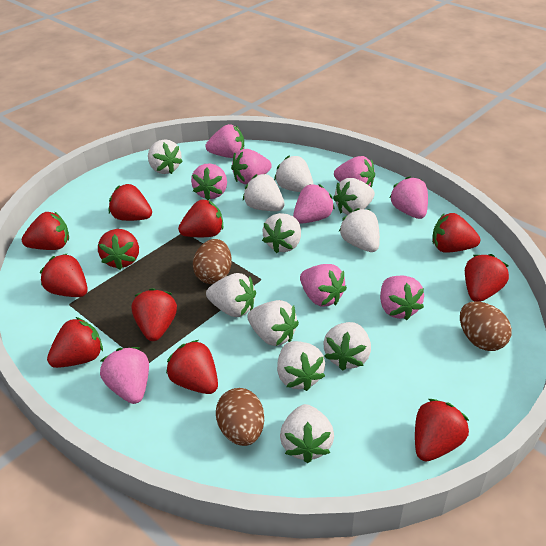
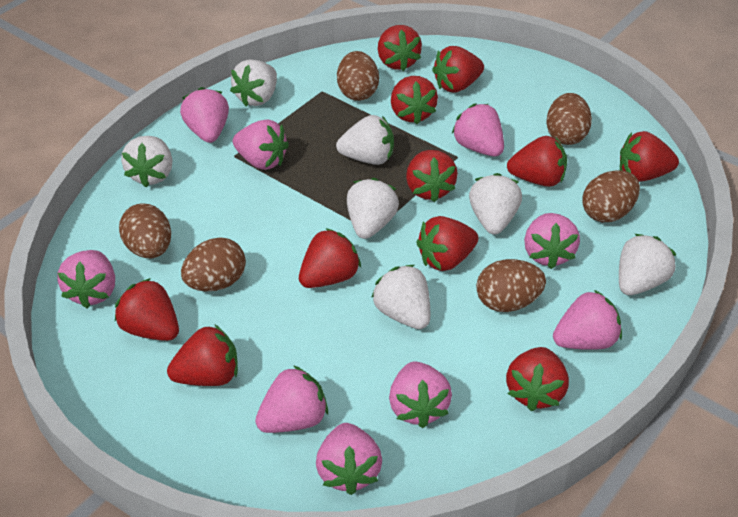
brown egg: [193,239,232,284] [216,388,264,446] [460,301,512,351] = 3 -> [119,203,171,258] [181,237,246,291] [337,51,379,101] [476,259,546,312] [546,93,592,145] [582,170,640,222] = 6
white strawberry: [148,139,183,174] [206,273,256,317] [243,174,285,211] [247,300,299,346] [262,213,301,253] [274,156,314,192] [277,341,325,391] [280,404,334,463] [323,322,371,371] [333,178,375,215] [339,208,380,252] = 11 -> [121,136,172,187] [230,59,277,106] [336,115,394,165] [347,178,399,239] [371,265,430,329] [469,173,522,235] [619,234,676,295] = 7

